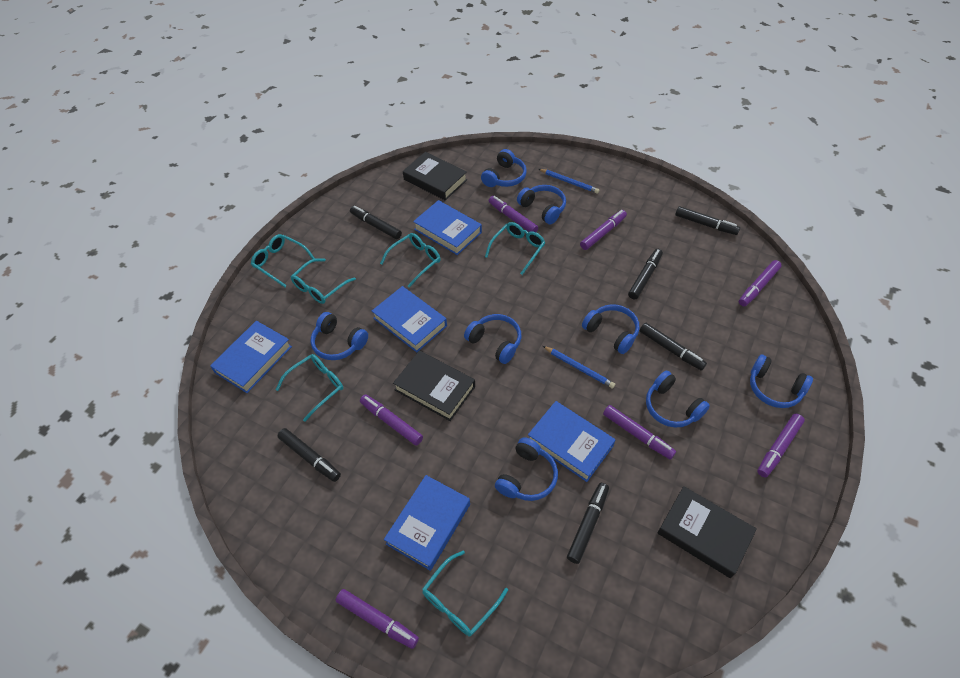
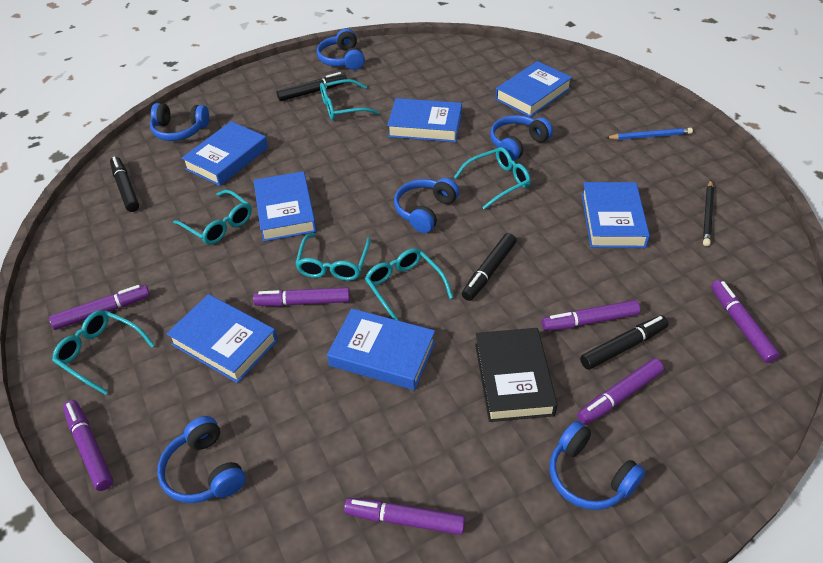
black book: [393,350,475,421] [403,152,467,200] [658,486,757,578] = 3 -> [475,328,557,422] = 1
black marker: [277,428,341,482] [350,206,402,239] [567,483,609,564] [628,249,663,299] [640,323,707,371] [675,206,740,235] = 6 -> [110,156,139,212] [277,72,347,101] [462,233,516,301] [580,315,669,370] = 4
black pencil: none = 0 -> [703,180,714,246] = 1
blue book: [210,321,292,393] [372,286,447,352] [384,475,470,571] [413,200,482,255] [528,401,616,482] = 5 -> [166,294,278,383] [182,121,268,186] [254,171,317,241] [327,309,435,390] [387,98,462,142] [495,61,572,117] [581,182,650,248] = 7
blue headphones: [311,312,368,360] [464,314,521,364] [481,149,527,187] [495,437,558,501] [517,185,566,224] [582,304,640,354] [646,370,710,428] [750,354,813,408] = 8 -> [150,103,209,141] [157,416,246,503] [317,29,365,70] [394,178,459,233] [490,115,553,161] [550,421,645,510] = 6
blue pencil: [539,169,599,194] [543,346,615,388] = 2 -> [606,128,693,140] = 1

